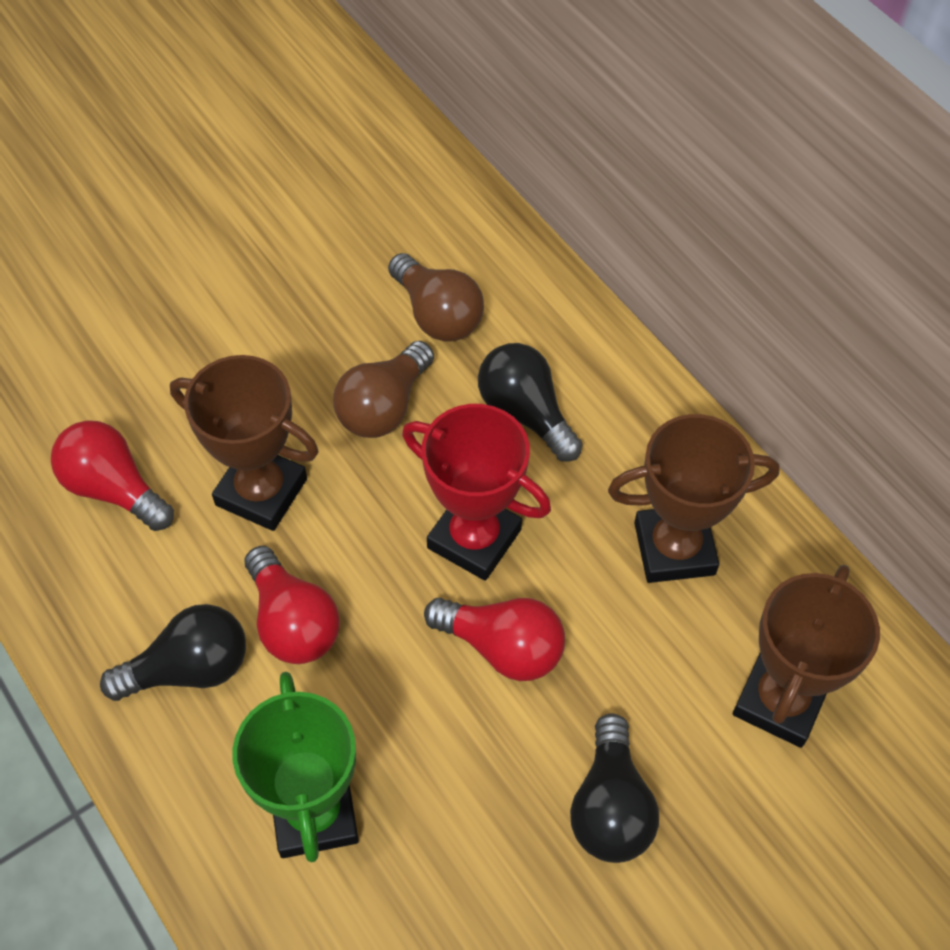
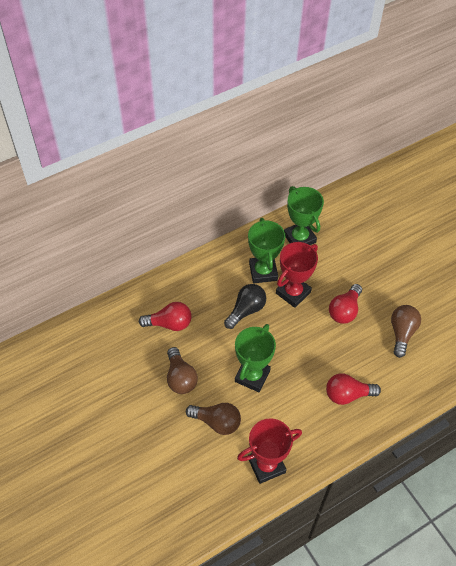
black light bulb: [100,604,246,701] [478,343,583,462] [570,713,659,863] = 3 -> [224,284,266,329] = 1
brown light bulb: [333,341,434,438] [388,253,484,342] = 2 -> [167,347,198,394] [186,403,241,435] [391,305,421,358] = 3
brown trophy: [170,355,319,531] [608,414,780,583] [733,565,880,748] = 3 -> none = 0
green trophy: [233,672,359,862] = 1 -> [235,324,276,392] [248,218,285,283] [284,186,324,245] = 3
red trophy: [402,404,551,581] = 1 -> [237,418,302,484] [276,242,318,308] = 2

